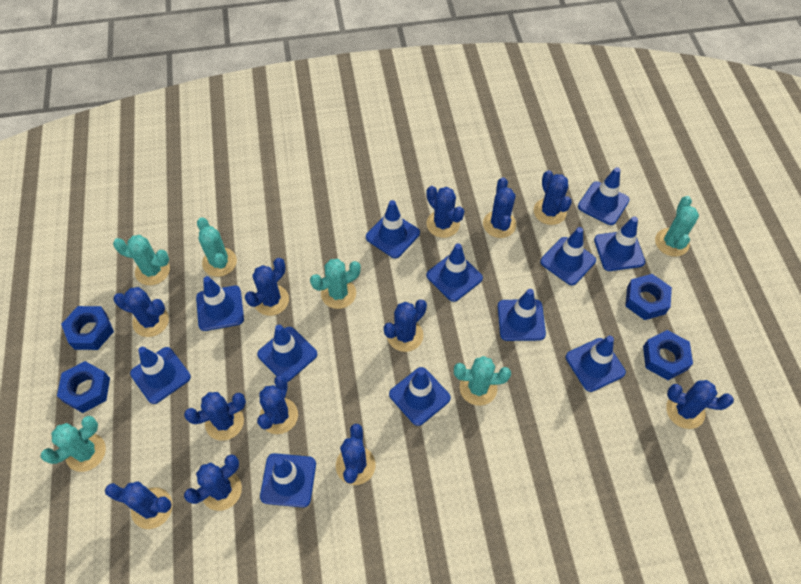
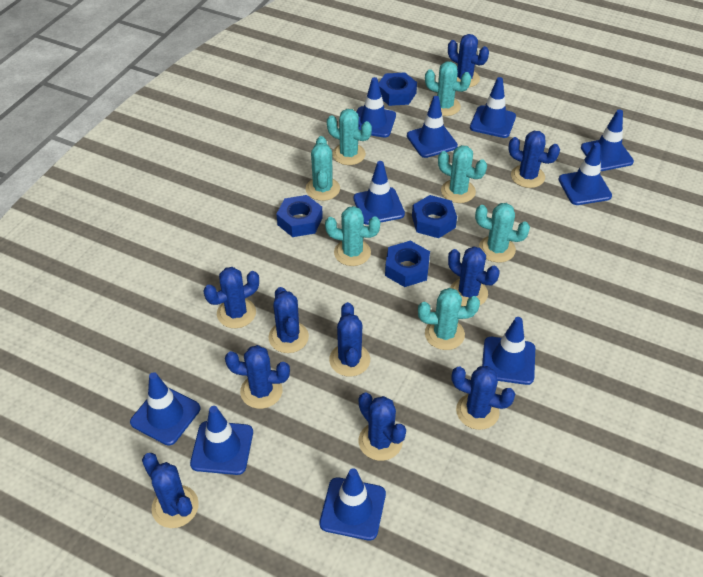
blue cactus: [105,482,172,529] [113,287,169,337] [184,392,246,441] [184,454,242,511] [245,258,289,316] [257,374,298,434] [336,424,376,485] [384,299,427,352] [426,186,464,238] [483,177,516,238] [534,170,572,225] [666,380,734,429] = 12 -> [142,453,199,528] [203,267,259,328] [225,345,290,409] [269,287,309,353] [329,302,370,377] [359,393,406,461] [448,34,489,88] [448,247,499,306] [452,366,515,430] [508,131,560,188] = 10
blue traffic cone: [130,347,191,404] [196,276,244,331] [257,325,317,382] [260,453,316,508] [366,200,420,258] [389,367,451,426] [426,243,483,302] [498,289,546,341] [540,227,596,286] [566,336,626,392] [578,167,630,225] [594,216,645,271] = 12 -> [130,372,200,445] [190,406,253,475] [320,468,386,541] [353,161,405,225] [357,77,396,137] [407,96,458,158] [470,77,516,138] [482,317,535,385] [558,142,612,205] [581,109,634,171] = 10
turquoise cactus: [40,416,106,472] [113,235,170,285] [197,217,237,277] [310,259,361,309] [454,356,511,406] [655,196,699,257] = 6 -> [306,136,340,201] [325,206,380,266] [327,109,372,165] [418,288,480,350] [425,62,471,116] [438,145,487,203] [475,203,530,263] = 7

